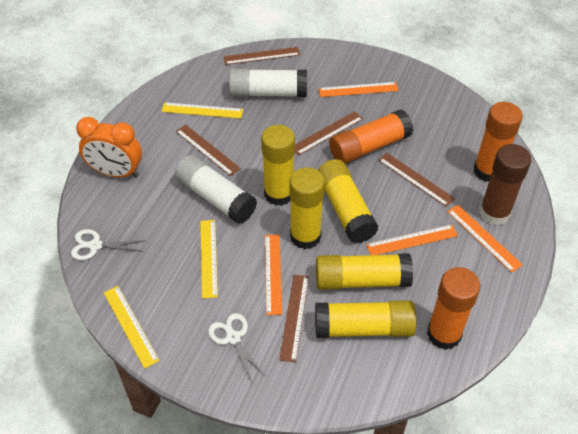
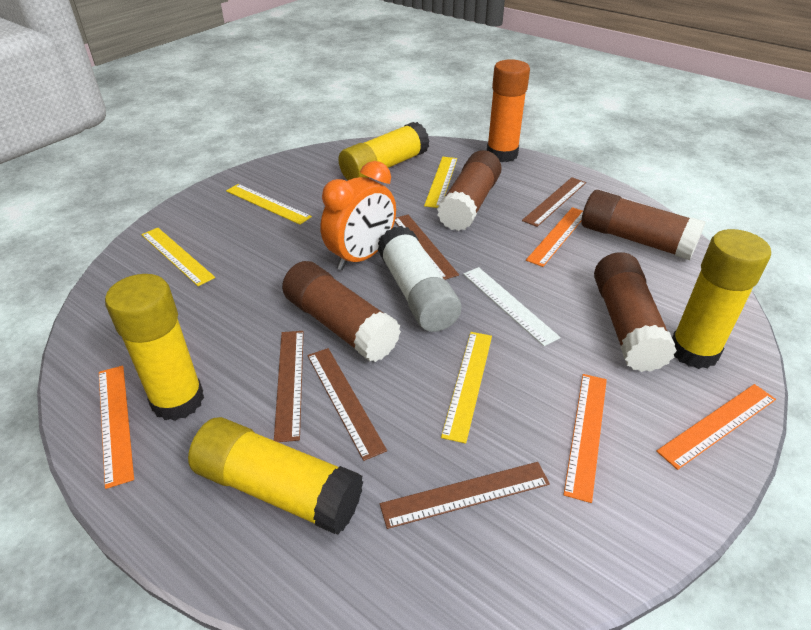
brown glue stick: [479,144,531,226] = 1 -> [282,261,401,362] [437,150,502,231] [582,190,706,260] [594,252,677,372] = 4
orange glue stick: [329,109,413,164] [427,267,480,350] [474,102,523,182] = 3 -> [487,59,530,162] = 1
white glue stick: [175,155,257,224] [229,68,307,97] = 2 -> [377,226,461,332] = 1
white ruler: none = 0 -> [463,267,560,346] = 1
white scissors: [71,229,145,260] [208,313,266,382] = 2 -> none = 0
yellow glue stick: [261,125,295,206] [289,167,325,249] [315,300,417,338] [316,253,413,290] [318,159,379,243] = 5 -> [105,274,204,421] [188,417,363,535] [338,122,429,180] [672,229,771,369] = 4
yellow ruler: [104,286,160,369] [162,102,243,119] [200,220,218,299] = 3 -> [141,228,215,286] [226,184,312,225] [424,157,457,208] [441,332,492,444] = 4

